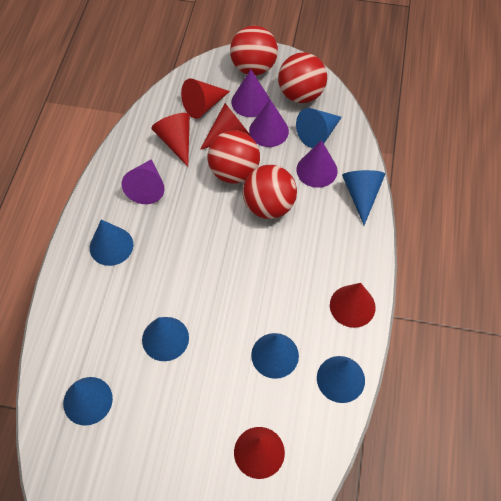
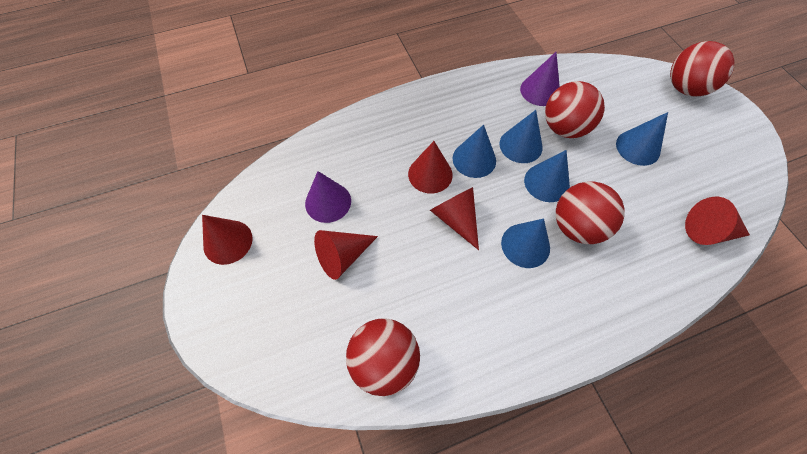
blue cone: [63,377,113,426] [90,219,133,266] [142,317,189,361] [251,333,299,379] [296,108,342,148] [317,356,365,403] [342,170,385,225] = 7 -> [453,125,496,178] [499,110,543,163] [501,218,550,268] [524,150,570,202] [616,112,668,166] = 5
purple cone: [122,159,164,204] [232,69,270,117] [249,99,289,147] [296,140,338,188] = 4 -> [305,171,351,223] [520,52,560,106] = 2

